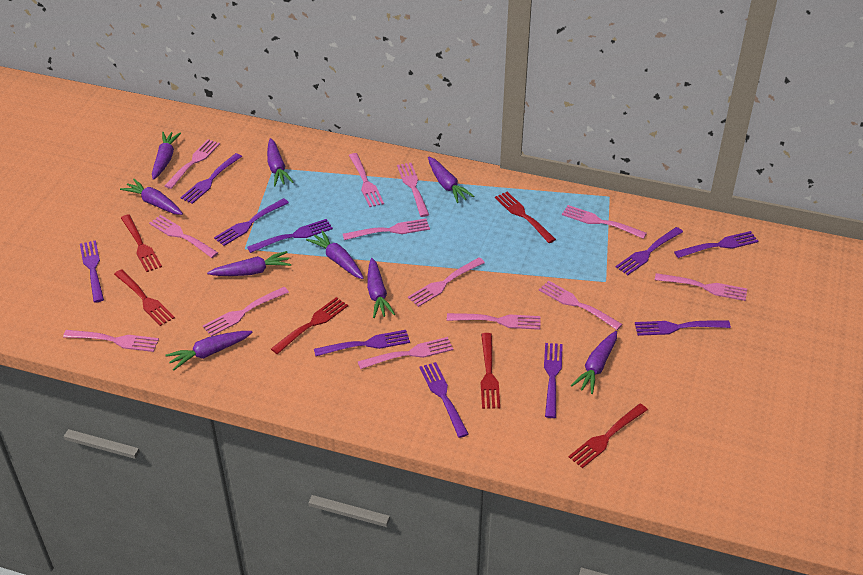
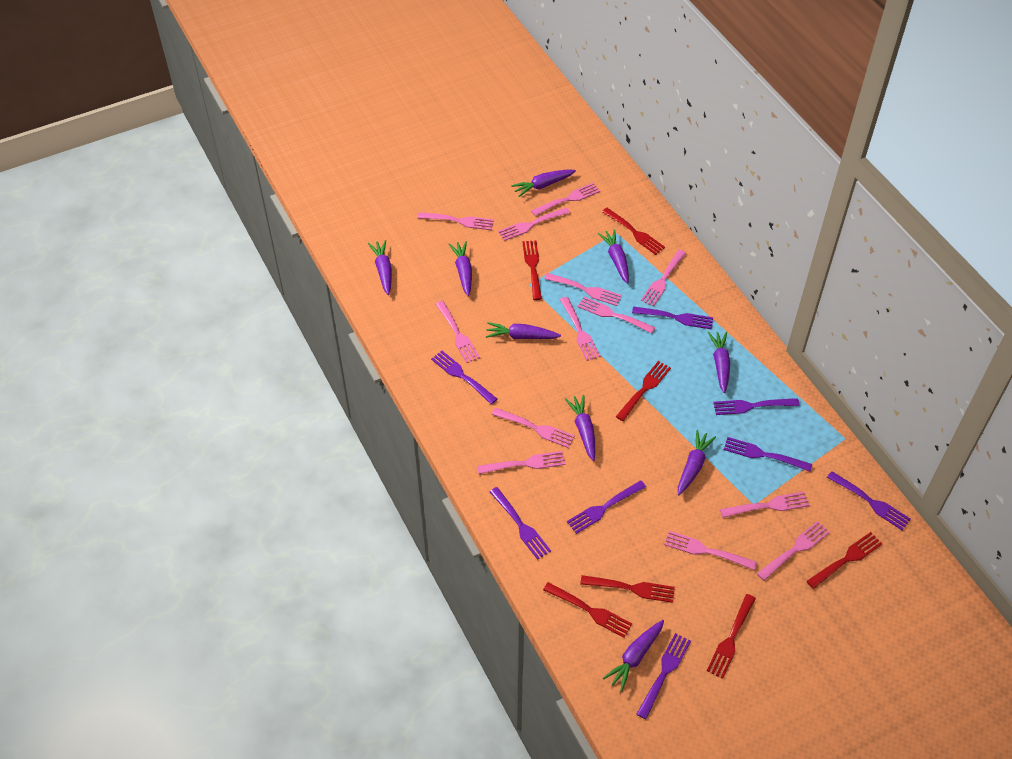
purple fork: [80,240,104,303] [180,153,242,204] [214,198,289,246] [247,219,333,253] [314,330,410,356] [419,362,469,438] [544,343,563,418] [616,227,683,275] [635,320,731,336] [674,231,759,258] = 10 -> [431,351,497,404] [490,487,551,560] [567,480,646,534] [632,306,713,330] [637,633,691,719] [713,398,800,415] [724,437,812,472] [827,471,911,530] = 8
red fork: [114,269,175,326] [121,214,162,272] [271,297,348,354] [481,333,500,409] [495,192,556,243] [569,404,648,468] = 6 -> [522,240,542,300] [543,582,632,638] [580,575,675,603] [602,208,665,255] [616,361,671,421] [707,594,756,679] [806,532,883,589] = 7

